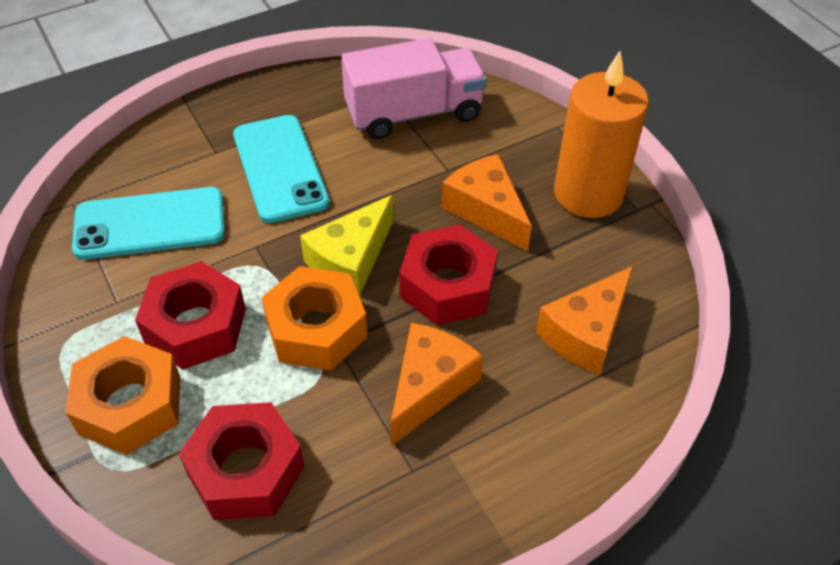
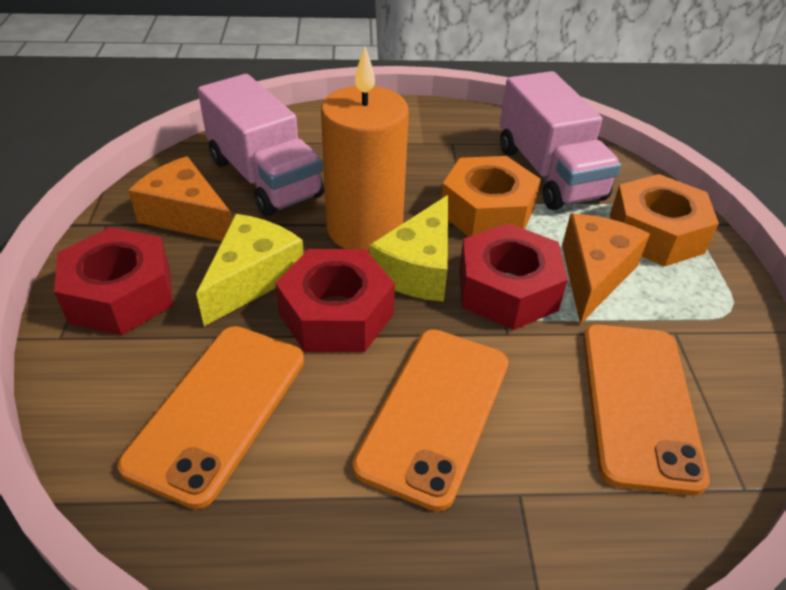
orange cheese: [390,323,483,446] [442,154,532,251] [536,266,633,375] = 3 -> [128,156,232,241] [562,213,650,324] = 2
orange phone: none = 0 -> [117,326,304,509] [352,329,508,511] [583,324,710,496] = 3
pink truck: [341,38,487,139] = 1 -> [198,74,324,216] [500,71,621,210] = 2
turquoise phone: [72,187,225,260] [233,115,330,223] = 2 -> none = 0
yellow cheese: [300,195,394,296] = 1 -> [196,214,304,326] [369,195,448,302] = 2

